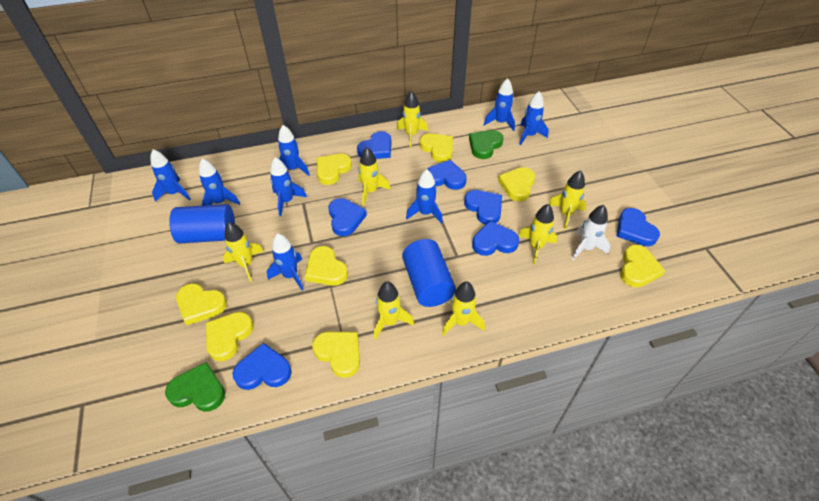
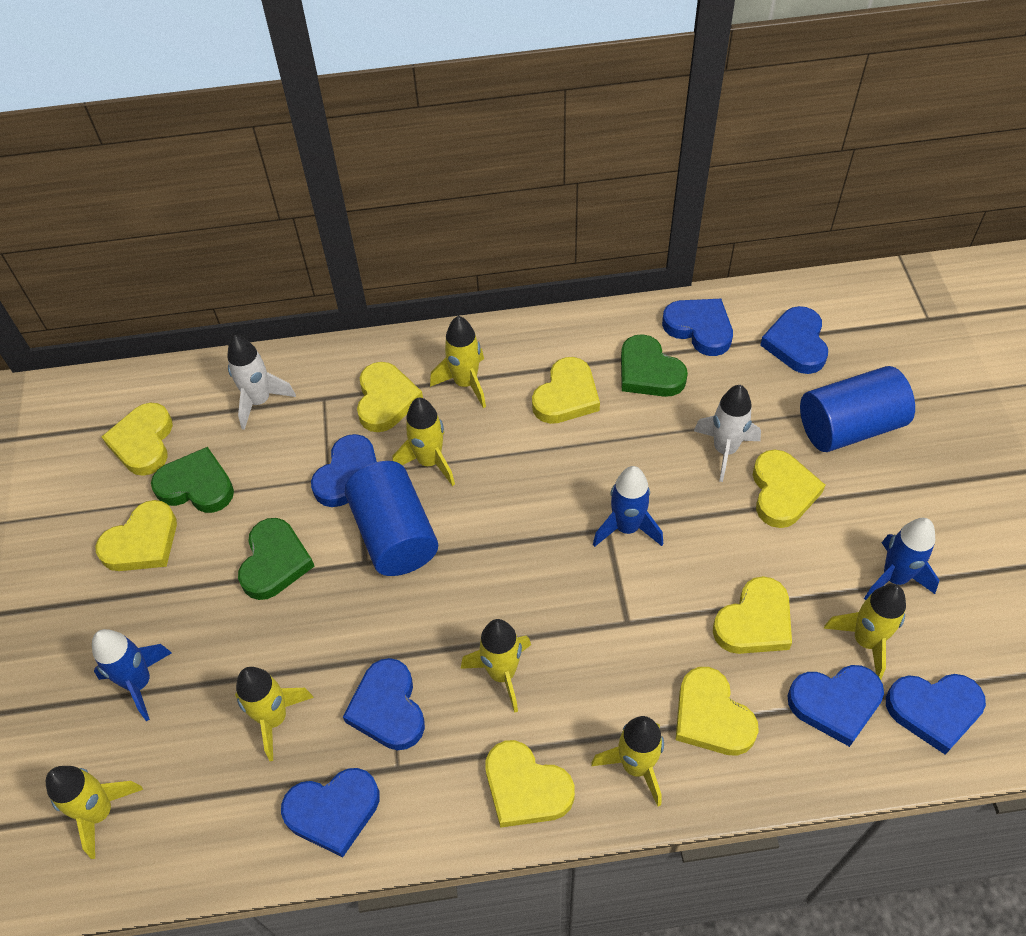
blue rocket: [150,149,191,202] [199,158,240,206] [267,233,304,291] [270,157,307,216] [278,125,310,176] [406,169,443,224] [484,78,515,131] [519,92,549,145] = 8 -> [92,629,172,721] [593,466,663,547] [864,518,939,600] = 3
green heart: [165,362,225,412] [469,130,504,159] = 2 -> [151,447,234,513] [238,518,314,600] [621,334,688,397] = 3
white rocket: [572,205,610,261] = 1 -> [227,335,296,430] [694,385,761,482] = 2

